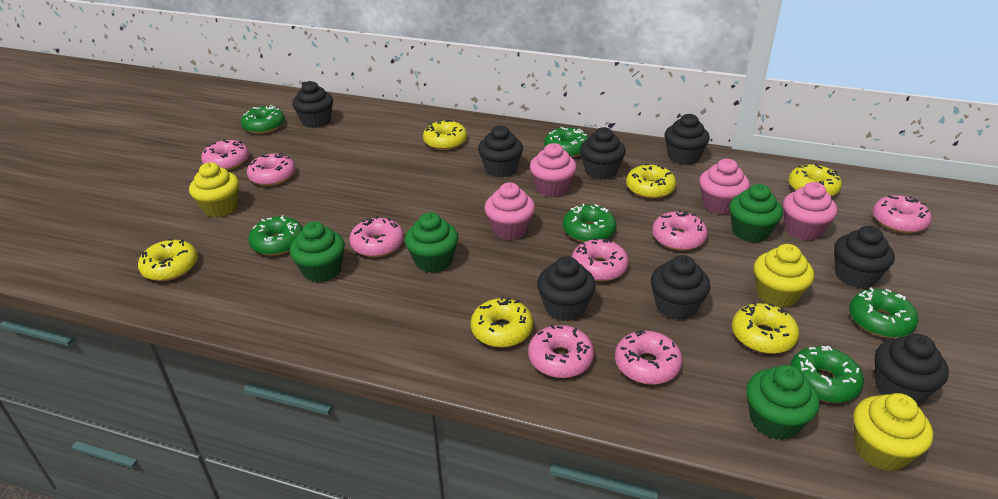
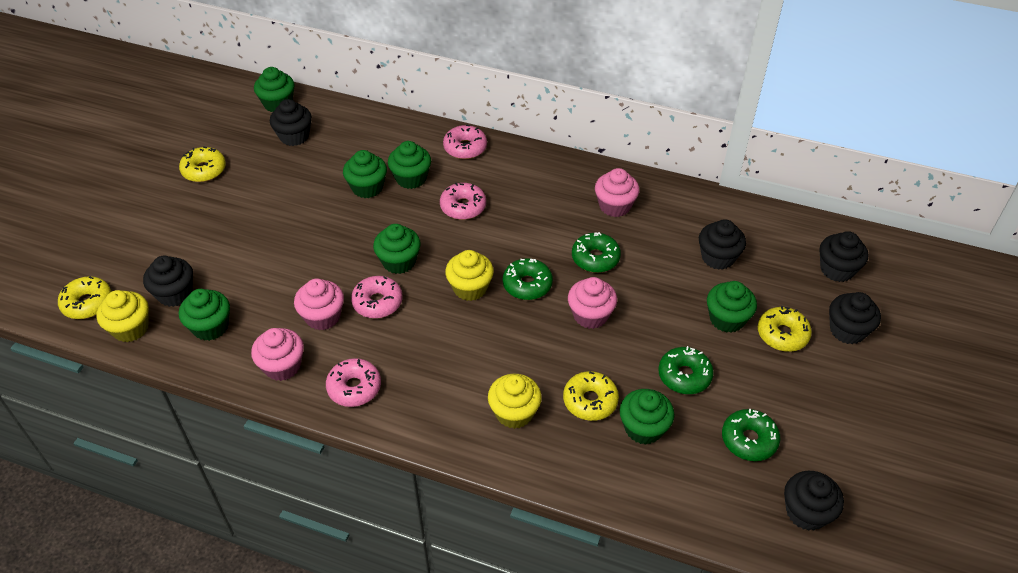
black cupcake: [292,81,333,128] [478,125,523,177] [537,256,596,321] [580,127,626,180] [651,255,710,320] [664,114,710,165] [834,226,895,288] [875,334,949,405] = 8 -> [143,256,193,307] [270,99,312,146] [699,219,746,270] [784,471,844,531] [819,231,868,282] [829,292,881,344] = 6
green cupcake: [290,222,345,283] [405,212,458,273] [729,184,783,242] [746,365,820,440] = 4 -> [179,289,230,341] [254,67,295,112] [343,150,387,198] [373,224,421,274] [388,141,431,189] [620,389,674,445] [707,281,757,333] = 7
green donut: [241,105,285,134] [248,215,303,255] [544,127,588,158] [563,203,616,242] [791,346,864,403] [849,287,918,338] = 6 -> [503,258,553,300] [572,232,621,273] [658,346,714,394] [722,409,781,461] = 4
pink donut: [201,139,249,170] [247,153,296,186] [349,216,404,257] [528,324,594,378] [572,238,629,281] [615,330,682,385] [652,210,708,251] [873,195,932,233] = 8 -> [326,358,381,407] [351,276,403,318] [440,183,486,220] [443,124,487,159] = 4
yellow donut: [138,239,198,281] [423,120,467,150] [471,296,533,348] [626,164,676,199] [732,302,799,354] [789,163,842,196] = 6 -> [58,276,112,319] [179,146,226,182] [563,371,619,421] [758,306,812,352] = 4

